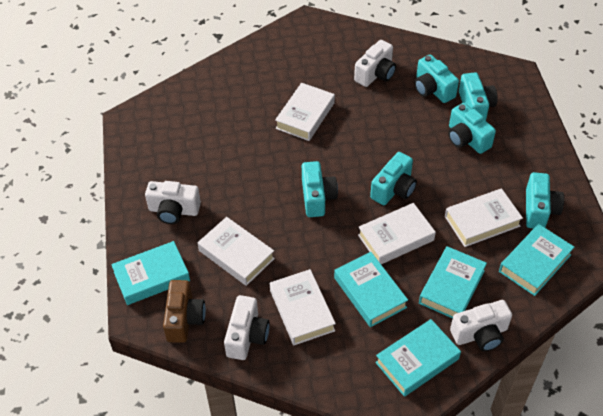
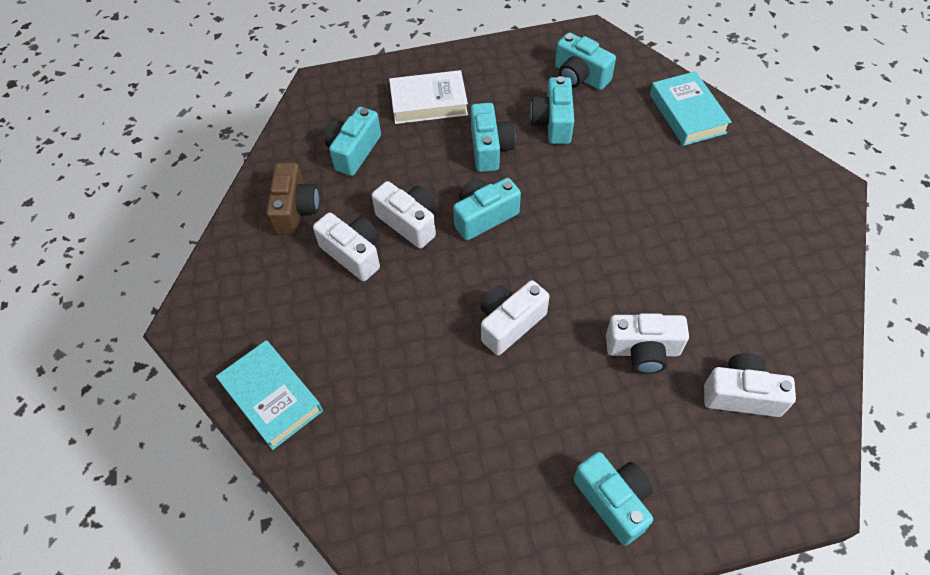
turquoise book: [111,241,190,305] [334,252,408,327] [375,319,461,397] [419,246,487,319] [499,224,574,296] = 5 -> [216,340,323,450] [650,71,732,146] = 2
white book: [198,217,275,286] [270,269,336,345] [275,83,335,141] [358,203,436,264] [445,188,523,247] = 5 -> [389,70,468,124] = 1
white camera: [145,181,201,224] [224,295,270,360] [354,40,396,87] [450,300,512,351] = 4 -> [313,212,380,281] [372,181,436,249] [481,280,550,355] [606,313,689,374] [704,353,796,417] = 5

